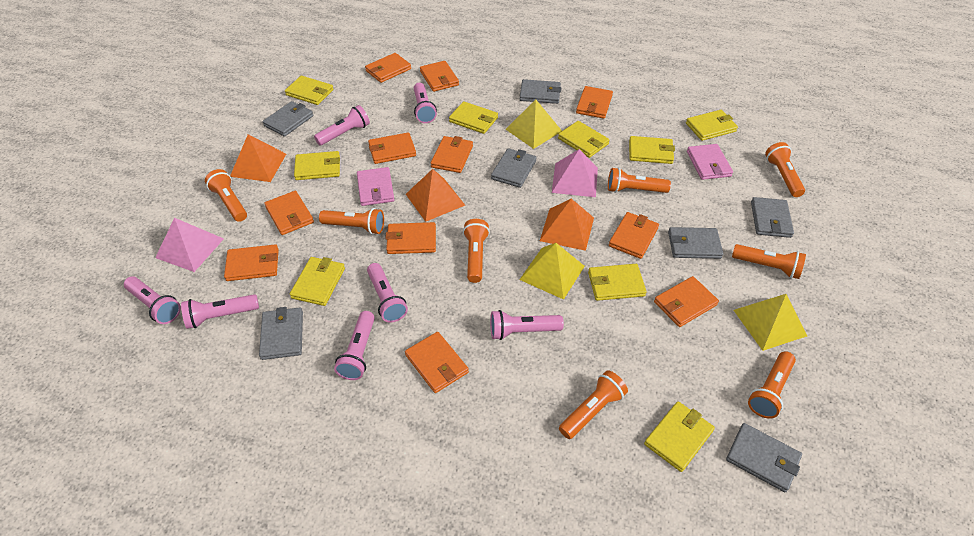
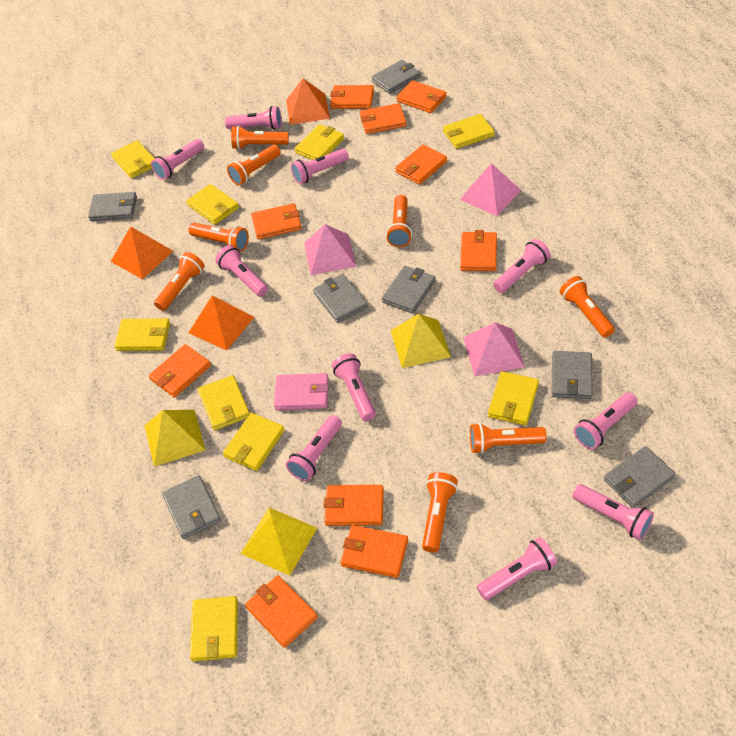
orange wallet: [224,244,279,281] [264,191,314,235] [365,53,411,83] [368,132,416,164] [385,222,436,254] [405,332,469,393] [420,61,459,92] [431,136,473,173] [576,86,613,119] [609,212,659,259] [654,276,719,327] = 11 -> [149,344,211,398] [245,575,318,648] [251,203,302,240] [323,485,384,526] [330,85,374,109] [340,525,408,578] [360,103,406,134] [395,144,447,185] [397,80,447,113] [460,230,497,271] = 10
pink flashlight: [124,276,181,324] [181,294,259,329] [314,105,370,145] [334,311,375,380] [367,263,408,323] [414,83,437,123] [490,310,564,340] = 7 -> [151,139,204,180] [215,245,268,297] [225,106,282,130] [286,415,342,481] [291,149,349,184] [332,353,376,421] [477,537,557,600] [493,239,550,293] [572,484,654,540] [574,392,638,449] = 10
pink pyramid: [155,218,224,272] [552,149,598,197] = 2 -> [304,224,356,275] [460,163,521,216] [463,322,525,377] = 3
pink wallet: [357,167,394,206] [687,144,733,180] = 2 -> [274,373,329,410] = 1

